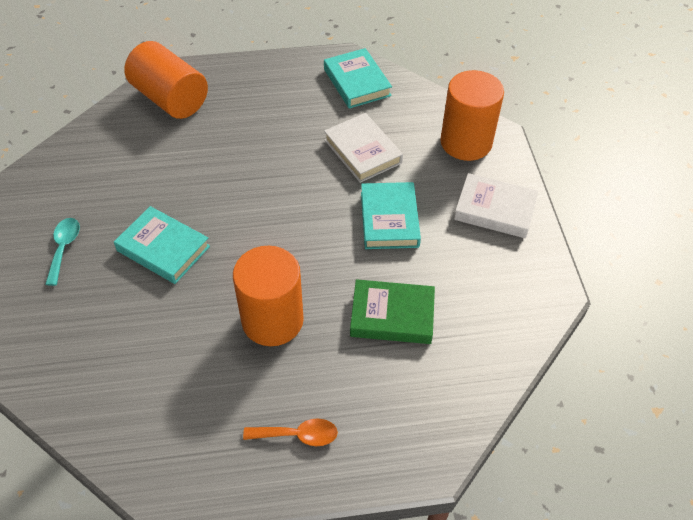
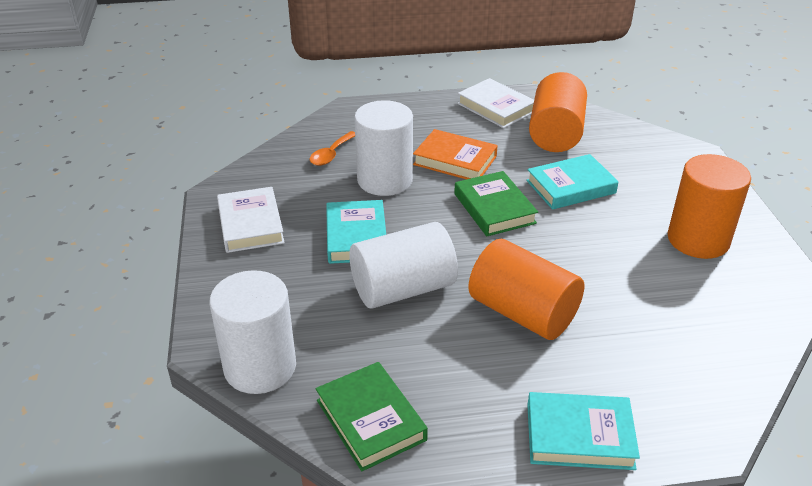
green book: [350,279,435,344] = 1 -> [316,362,428,471] [454,171,538,236] = 2
orange book: none = 0 -> [413,129,498,179] = 1
turquoise spoon: [45,218,80,286] = 1 -> none = 0
white cylinder: none = 0 -> [210,270,296,394] [349,222,458,309] [354,100,413,196] = 3

